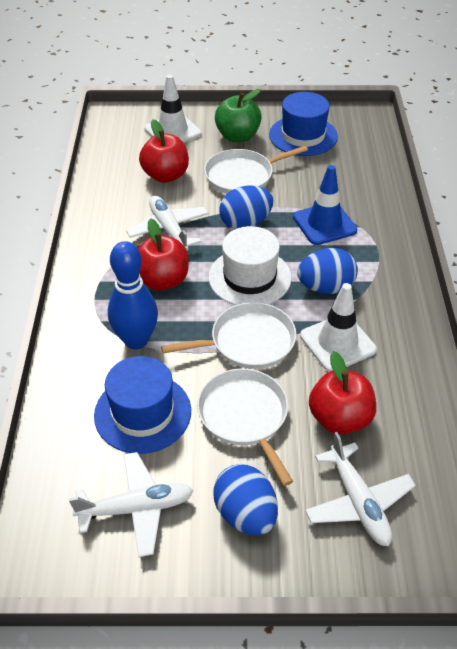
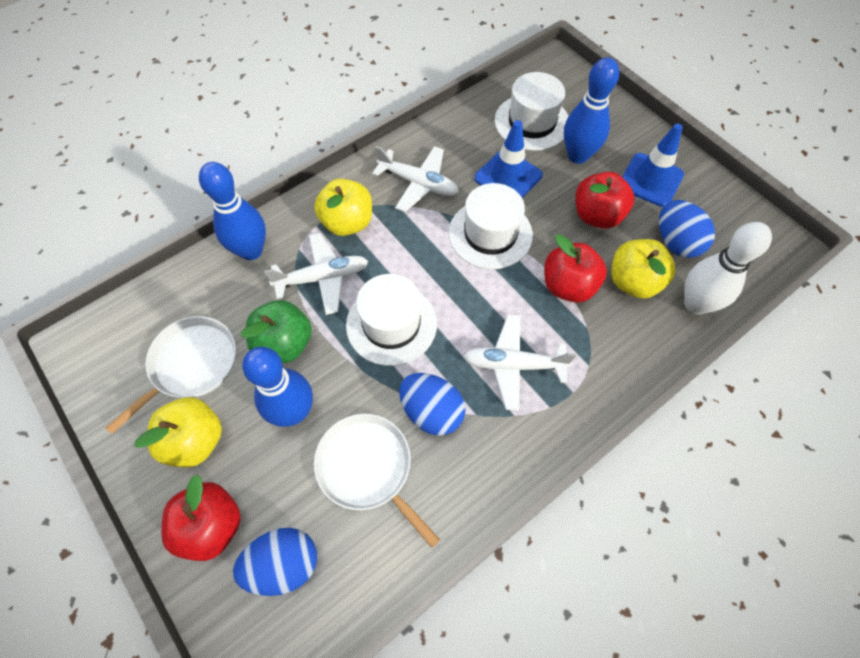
blue bowling pin: [108,241,158,349] = 1 -> [199,162,266,260] [242,347,313,427] [564,57,619,164] = 3
blue hat: [94,356,191,454] [269,92,338,156] = 2 -> none = 0
blue traffic cone: [293,165,357,245] = 1 -> [474,120,543,198] [622,124,684,207] = 2
white bowling pin: none = 0 -> [684,222,772,314] = 1
white hat: [208,226,292,305] = 1 -> [346,274,437,366] [449,183,533,270] [495,72,569,151] = 3
white pan: [161,302,296,369] [197,369,293,486] [204,146,308,193] = 3 -> [106,316,236,434] [314,414,440,548] = 2
white traffic cone: [144,75,202,143] [300,283,377,372] = 2 -> none = 0
yellow apple: none = 0 -> [134,397,222,467] [314,179,372,236] [611,239,676,299] = 3

